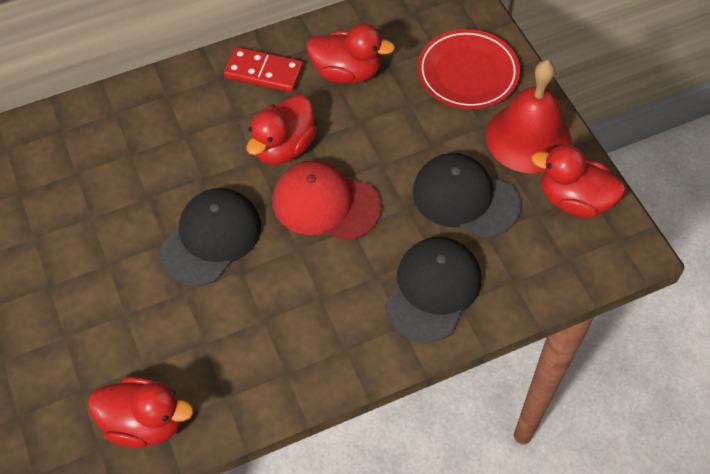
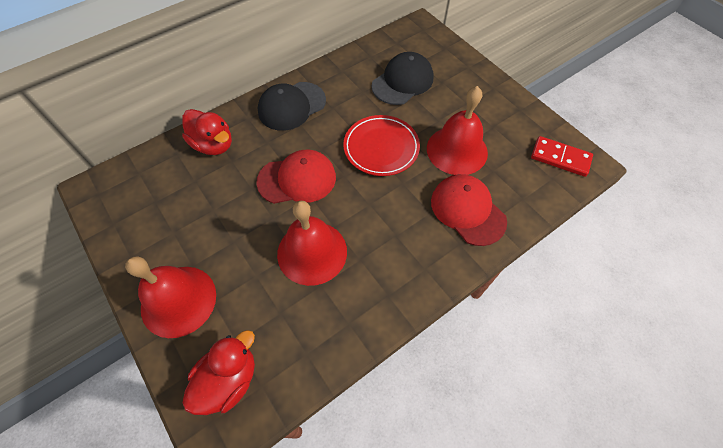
black cap: [159,188,261,286] [385,237,481,342] [413,153,520,238] = 3 -> [258,82,326,131] [372,52,433,105] = 2
red bell: [486,60,571,173] = 1 -> [125,256,216,338] [277,201,347,286] [427,86,488,175] = 3
red cap: [273,161,381,241] = 1 -> [256,150,336,204] [431,174,507,246] = 2
red duck: [88,377,193,448] [247,95,317,165] [306,23,395,84] [531,144,626,218] = 4 -> [182,109,232,155] [183,330,255,415] = 2

